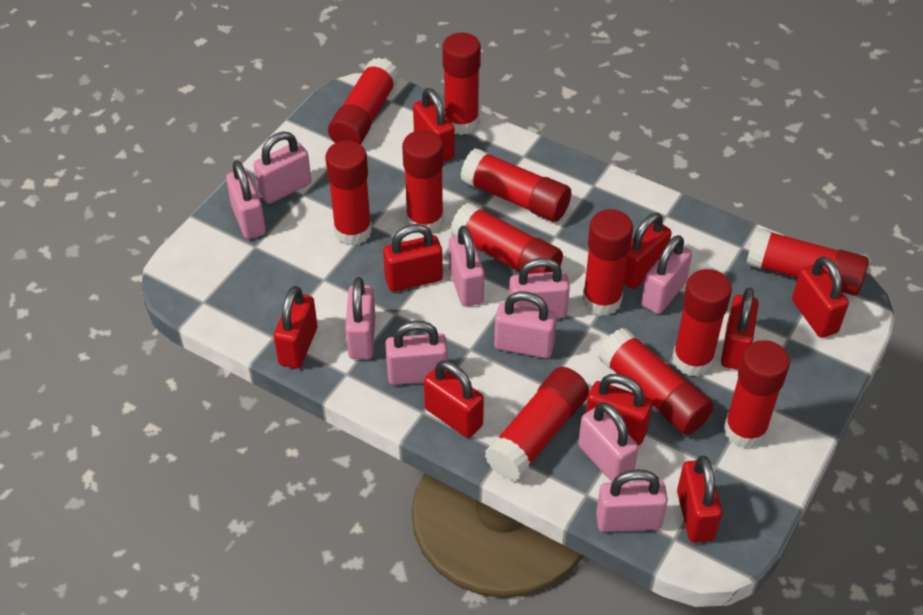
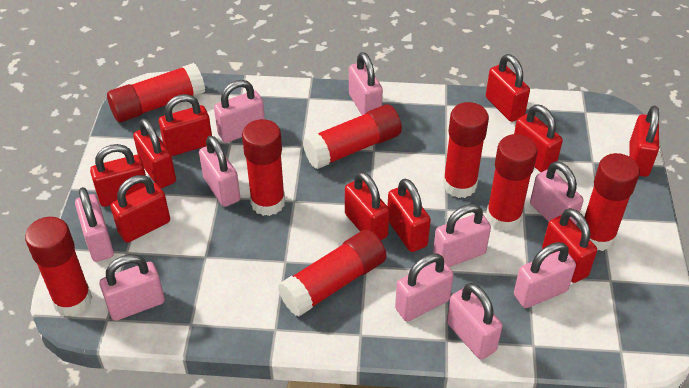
red glue stick: [325,140,372,246] [328,57,399,145] [402,130,444,235] [442,33,481,135] [450,203,563,274] [460,148,571,222] [485,367,589,481] [582,209,633,316] [598,328,714,435] [672,269,732,377] [724,340,790,448] [746,227,869,296] = 12 -> [25,217,92,316] [107,63,205,122] [242,119,285,216] [278,230,386,317] [303,104,402,169] [443,102,489,198] [486,134,537,232] [580,153,640,251] = 8
red padlock: [274,286,317,369] [383,224,443,292] [413,88,455,162] [424,360,484,438] [586,374,653,445] [623,213,672,289] [677,456,722,543] [721,287,759,370] [792,256,849,338] = 9 -> [90,144,146,207] [110,175,170,243] [133,118,176,188] [159,94,212,156] [345,172,389,240] [388,179,431,252] [486,54,530,122] [514,104,563,172] [542,208,597,283] [629,106,659,177] = 10

